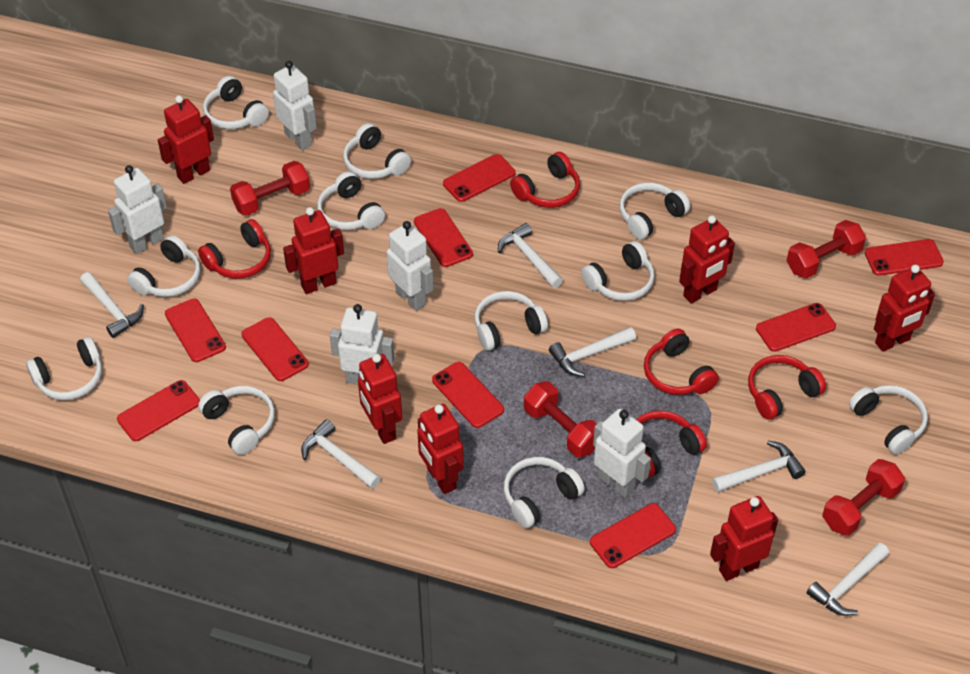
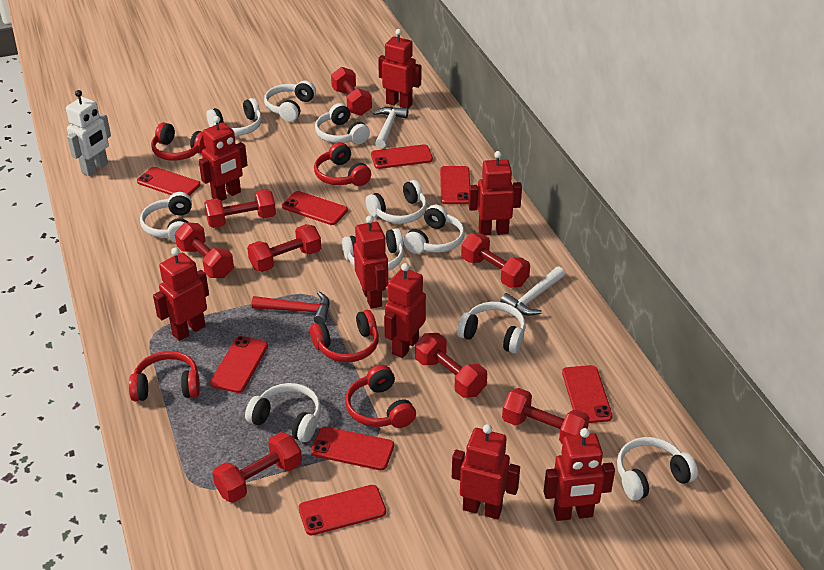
red dumbbell: [230,161,310,216] [524,381,597,457] [786,220,866,278] [822,459,905,536] = 4 -> [175,222,234,278] [204,189,276,228] [213,432,302,503] [247,224,321,272] [331,67,372,116] [415,333,487,398] [461,233,530,288] [502,388,589,444] = 8
red hammer: none = 0 -> [252,292,329,324] = 1
red phone: [117,380,200,441] [165,298,226,362] [242,317,309,381] [414,208,473,267] [432,362,504,428] [443,154,515,202] [590,503,676,568] [756,303,836,352] [865,239,944,276] = 9 -> [137,167,201,196] [210,336,268,393] [282,191,348,225] [299,485,386,536] [311,427,394,470] [371,144,433,169] [440,166,470,204] [562,365,613,423] = 8
red robot: [158,95,214,184] [283,207,344,294] [358,354,402,444] [417,404,464,494] [679,215,735,303] [710,496,778,581] [874,265,935,352] = 7 -> [153,248,209,341] [199,116,247,201] [354,215,388,309] [378,29,421,109] [384,263,426,358] [452,424,520,519] [468,151,522,235] [544,428,615,521] = 8
white hammer: [80,272,144,338] [301,419,381,489] [498,223,563,288] [549,327,636,377] [712,441,806,492] [807,543,889,616] = 6 -> [373,107,408,148] [500,267,565,316] = 2
white headphones: [26,337,102,400] [127,235,200,297] [198,386,275,455] [203,76,269,129] [317,171,385,230] [343,123,411,179] [474,291,548,351] [504,457,585,528] [581,241,654,301] [619,182,690,240] [849,385,928,454] = 11 -> [140,192,192,242] [207,98,262,136] [245,383,321,442] [264,81,316,122] [315,103,370,144] [342,228,404,271] [366,180,427,224] [403,205,465,254] [457,302,526,354] [617,437,698,501] = 10
white robot: [108,165,167,254] [273,61,317,150] [330,304,394,384] [387,221,434,311] [593,409,651,498] = 5 -> [66,90,111,176] = 1

